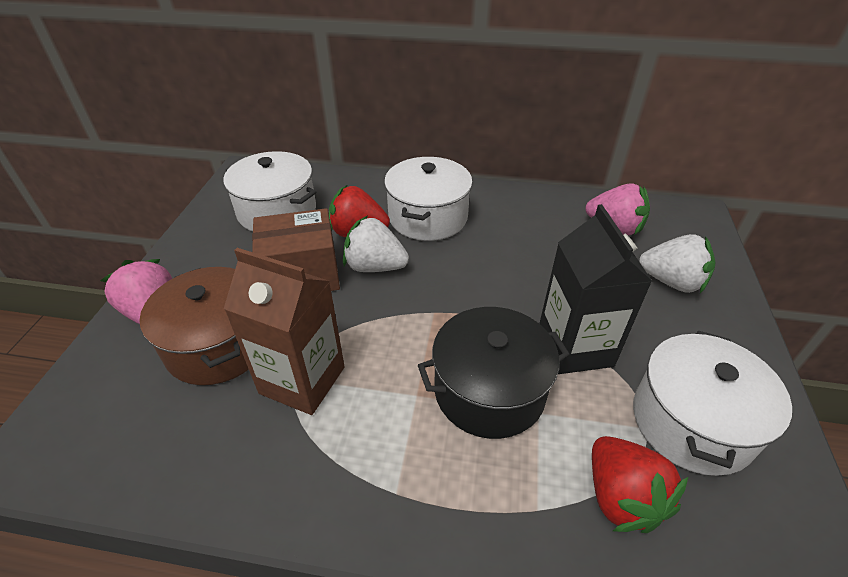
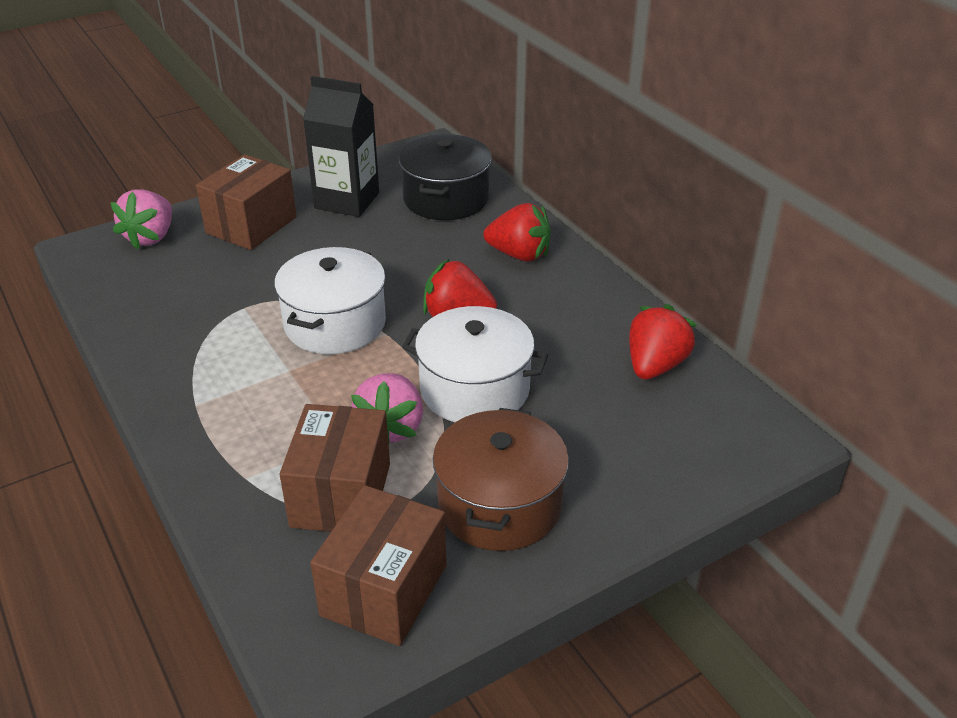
brown box: [252,208,340,291] = 1 -> [196,154,297,250] [280,404,390,532] [310,485,447,646] = 3
brown carton: [224,248,345,415] = 1 -> none = 0
red strawberry: [329,185,390,237] [592,436,688,533] = 2 -> [423,259,497,317] [483,203,551,262] [629,304,697,379] = 3
white pot: [223,151,316,232] [384,157,473,241] [633,331,792,476] = 3 -> [274,247,386,354] [402,306,548,422] = 2
white strawberry: [343,215,409,272] [639,234,716,293] = 2 -> none = 0

